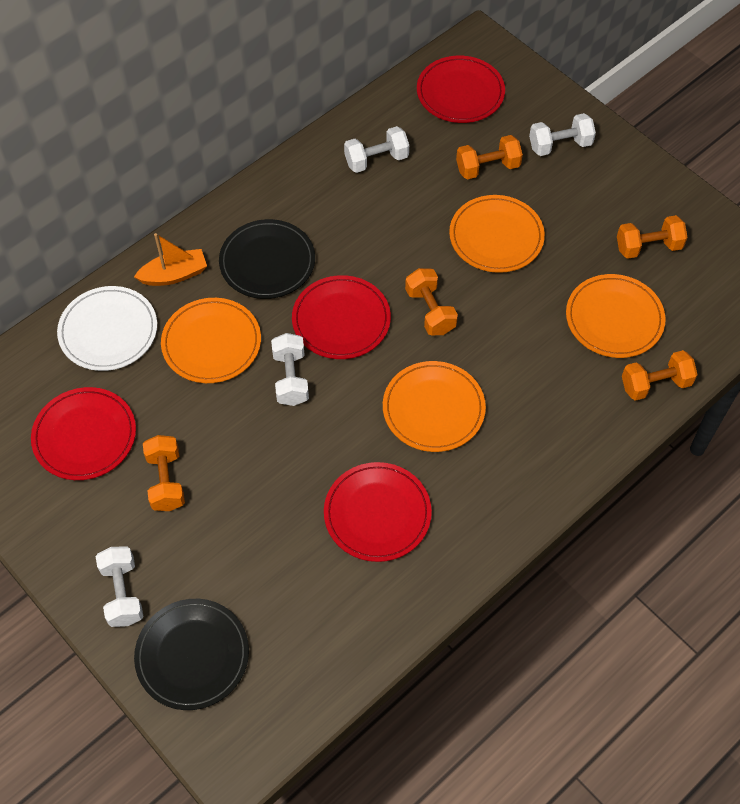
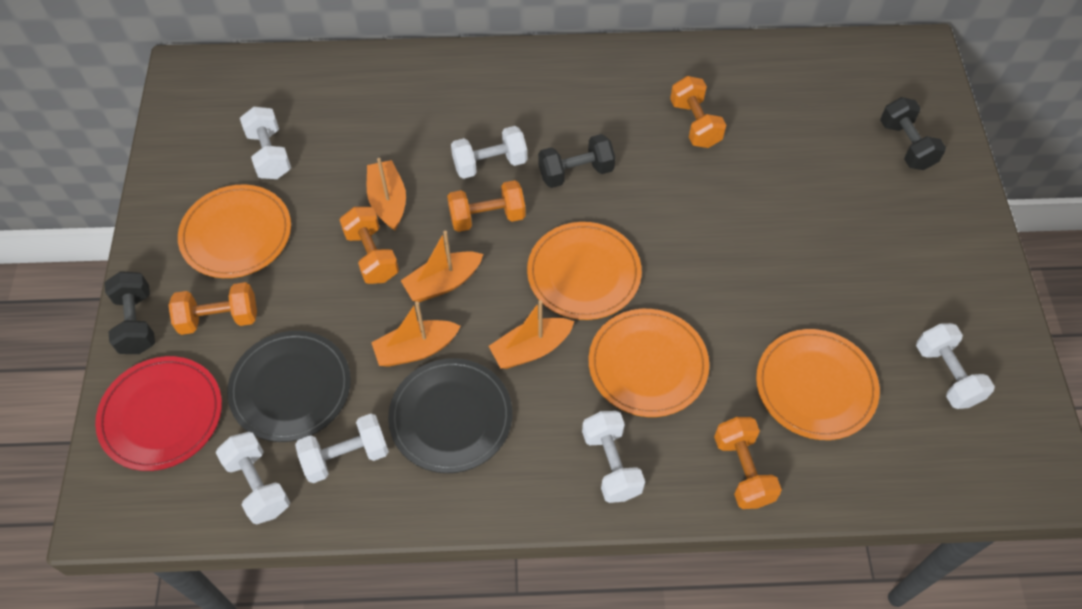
black dumbbell: none = 0 -> [105,271,155,354] [538,134,616,188] [880,97,946,170] = 3
orange boat: [134,233,207,286] = 1 -> [367,158,406,230] [371,301,461,367] [401,231,483,302] [489,300,574,369] = 4
red plate: [31,387,136,480] [292,275,391,359] [324,462,432,562] [417,56,505,123] = 4 -> [95,356,222,471] = 1
white dumbbell: [96,547,144,627] [271,333,309,406] [344,126,409,173] [529,113,596,156] = 4 -> [216,432,290,524] [240,107,291,179] [295,414,389,483] [451,126,527,179] [582,411,645,503] [916,323,995,409] = 6
white plate: [57,286,157,371] = 1 -> none = 0

